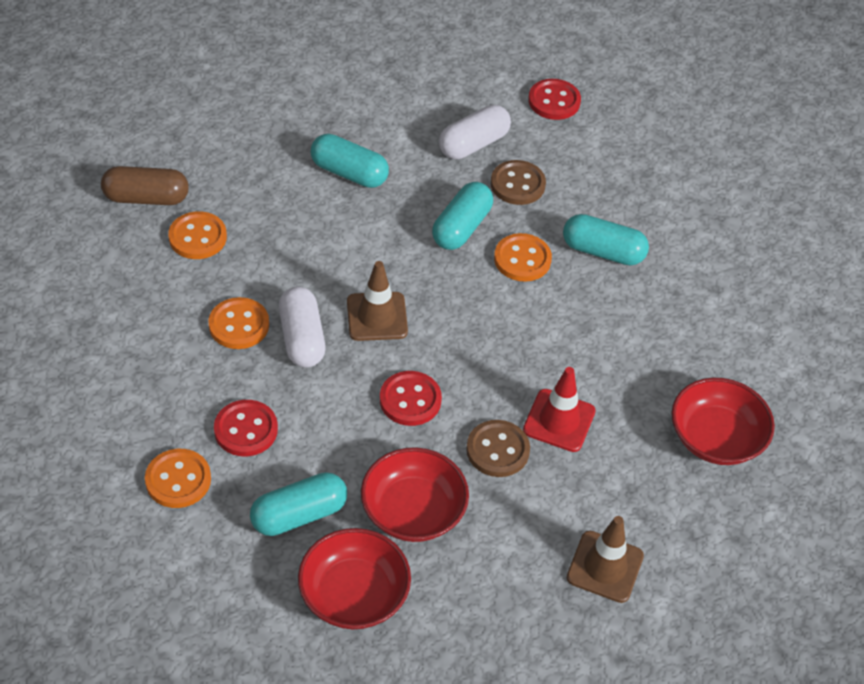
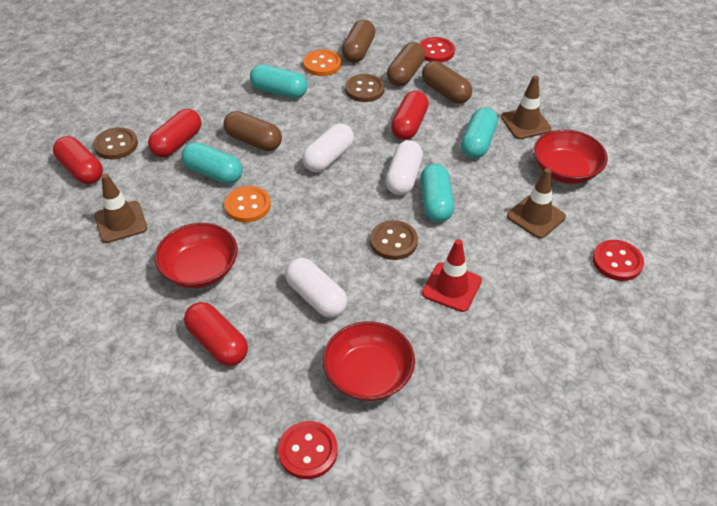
brown button: [466,420,530,477] [491,160,546,205] = 2 -> [93,127,138,159] [345,74,385,102] [370,220,418,260] = 3
brown capsule: [101,166,189,205] = 1 -> [223,111,282,151] [342,20,375,63] [387,42,425,86] [422,61,472,104] = 4
brown traffic cone: [347,261,408,341] [567,516,644,603] = 2 -> [94,174,147,243] [501,75,552,139] [507,168,566,239] = 3
orange button: [145,449,211,508] [168,211,227,259] [208,297,269,349] [494,233,552,282] = 4 -> [224,186,271,223] [303,50,341,76] = 2
red capsule: none = 0 -> [53,136,103,184] [148,109,201,157] [184,302,248,366] [391,90,429,140] = 4
white capsule: [279,287,326,368] [439,105,511,159] = 2 -> [285,258,347,318] [302,123,354,172] [386,140,423,195] = 3

